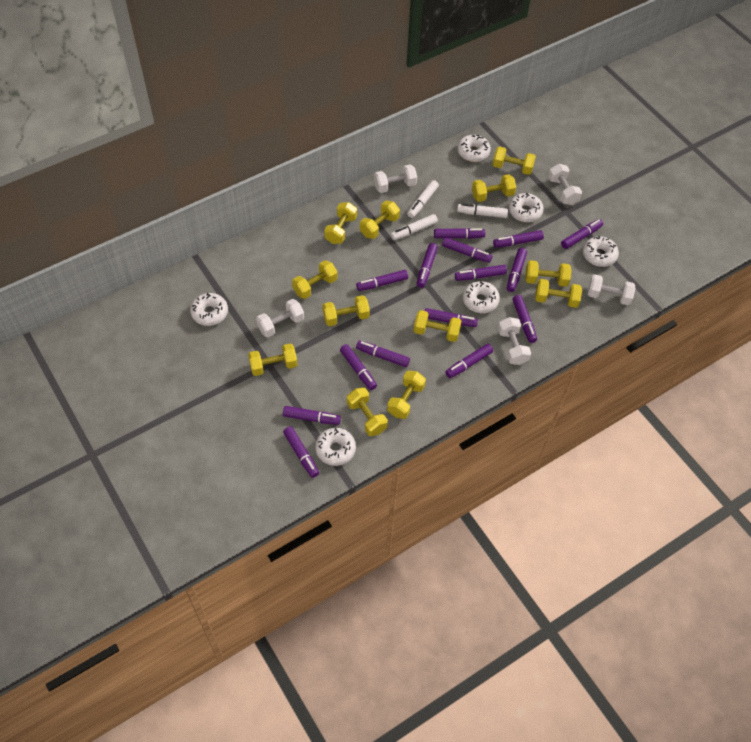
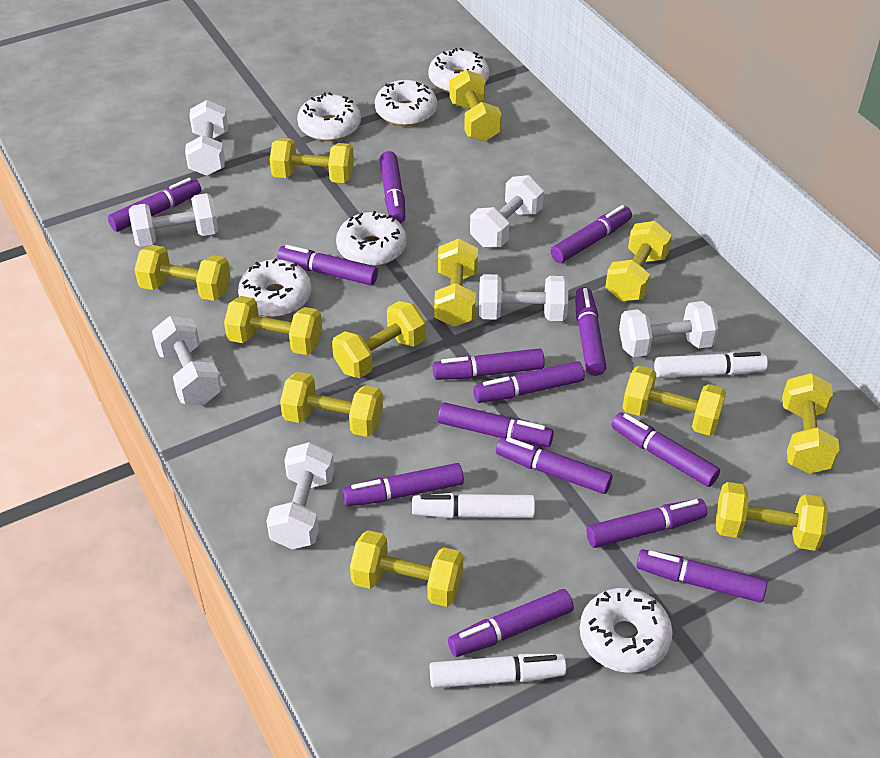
purple marker: [283,406,341,425] [283,426,319,478] [340,344,377,390] [356,270,408,291] [356,341,410,367] [417,243,438,288] [425,308,478,327] [434,228,485,239] [442,237,492,263] [445,344,493,378] [455,265,507,281] [493,230,544,247] [507,248,527,292] [512,295,537,343] [561,219,603,249] = 15 -> [108,178,201,232] [277,245,378,285] [342,463,464,507] [380,151,405,224] [433,348,545,380] [438,402,554,447] [448,589,574,657] [473,361,584,403] [496,437,613,494] [551,205,632,263] [575,287,607,376] [586,499,707,548] [611,412,720,487] [636,549,767,603] = 14
white dumbbell: [256,299,304,337] [374,164,417,193] [498,317,531,365] [548,164,582,205] [588,274,635,305] = 5 -> [129,193,218,247] [152,316,222,405] [185,100,228,176] [266,442,334,549] [470,175,544,248] [479,274,568,321] [619,301,718,357] = 7

